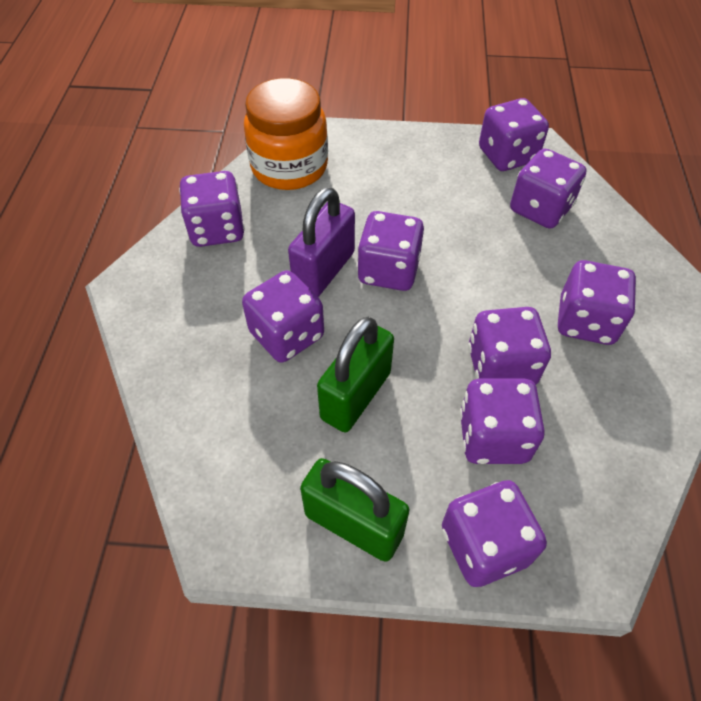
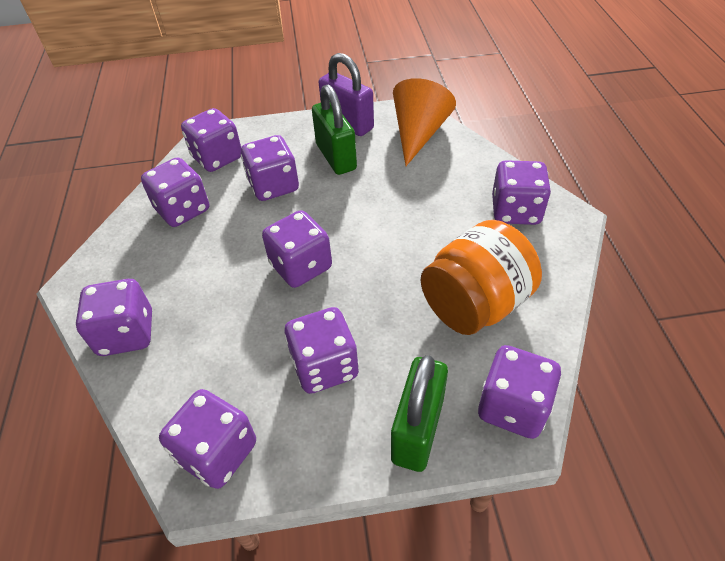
orange cone: none = 0 -> [393,78,456,166] = 1

